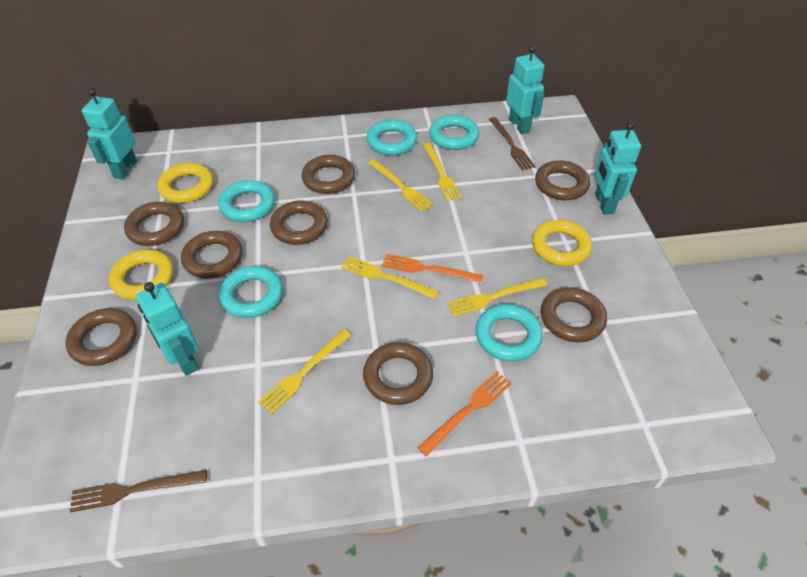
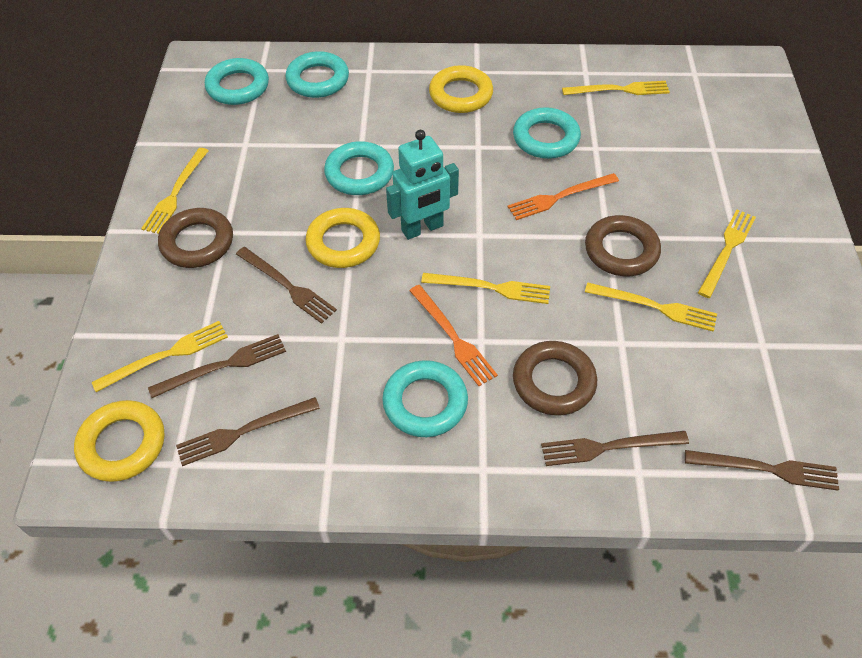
brown fork: [70,470,207,513] [489,117,536,171] = 2 -> [148,334,286,398] [176,397,320,466] [236,247,337,324] [541,431,689,466] [685,450,839,491] = 5
brown ring: [66,308,137,366] [124,202,184,246] [181,231,242,279] [270,201,328,245] [302,155,355,194] [363,342,433,405] [535,160,590,200] [541,287,607,342] = 8 -> [158,208,233,268] [513,341,597,416] [585,215,661,276] = 3
turquoise robot: [82,89,137,179] [136,282,199,376] [506,46,545,134] [594,122,641,214] = 4 -> [386,130,459,240] = 1
yellow fork: [258,329,351,414] [341,256,439,299] [368,159,434,212] [423,143,462,202] [447,278,548,317] = 5 -> [92,321,228,392] [141,148,209,234] [421,273,550,304] [562,81,670,95] [585,282,717,332] [698,210,756,298] = 6

